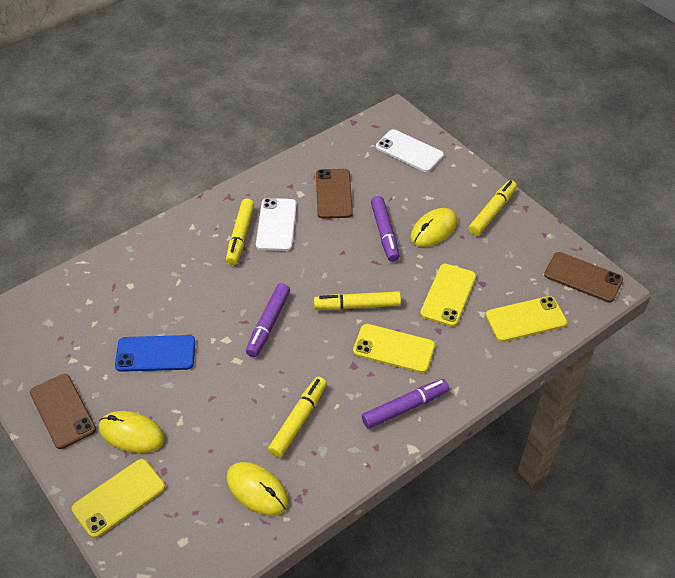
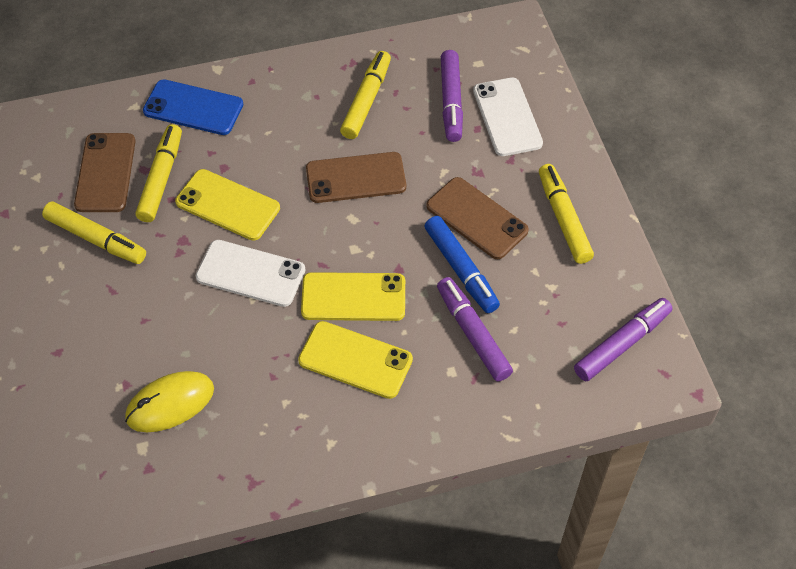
blue marker: none = 0 -> [424,216,500,313] = 1
yellow mouse: [99,411,165,453] [226,462,289,516] [410,208,457,247] = 3 -> [125,371,214,432] = 1
yellow phone: [71,459,165,538] [353,324,435,373] [420,264,476,327] [486,296,567,342] = 4 -> [175,169,280,241] [298,321,413,399] [301,272,405,321] = 3

